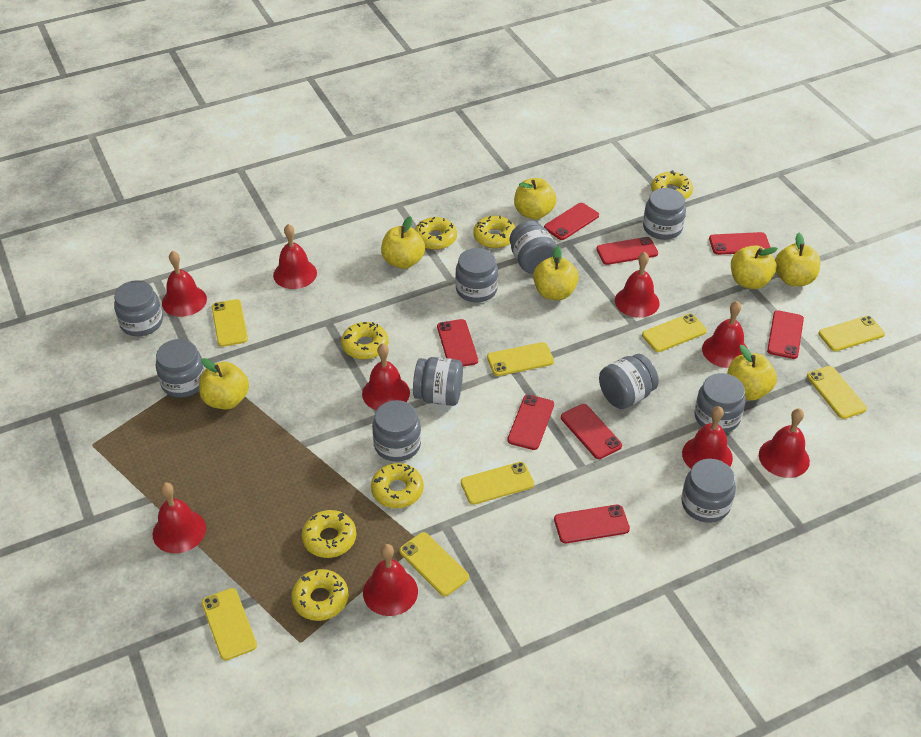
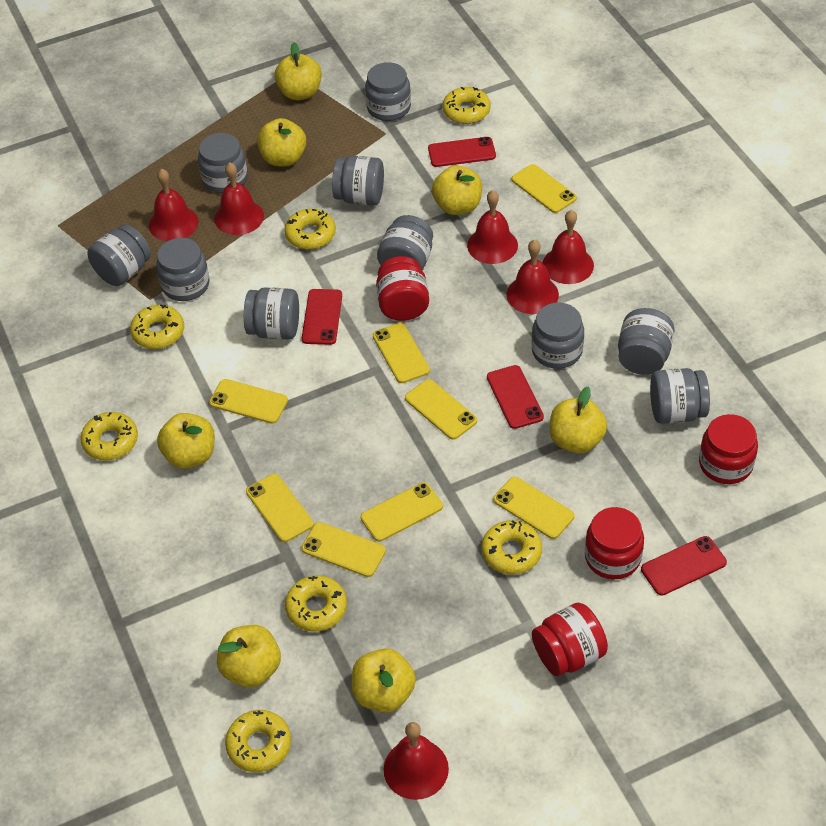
red bell: [153,482,206,553] [162,251,207,317] [273,224,317,289] [362,343,410,410] [363,544,418,616] [615,252,660,318] [682,406,733,469] [702,301,747,368] [759,408,810,478] = 9 -> [149,169,198,241] [215,162,264,235] [384,722,449,800] [467,190,518,264] [507,240,559,314] [543,210,594,284] = 6
red jar: none = 0 -> [376,256,429,321] [532,603,608,676] [585,507,644,579] [699,414,758,484] = 4
red phone: [437,319,478,366] [507,395,554,450] [544,203,599,240] [554,504,630,544] [561,404,622,459] [596,237,658,265] [709,232,771,255] [767,310,804,359] = 8 -> [302,289,342,345] [428,137,496,167] [487,365,544,429] [641,536,727,596] = 4

